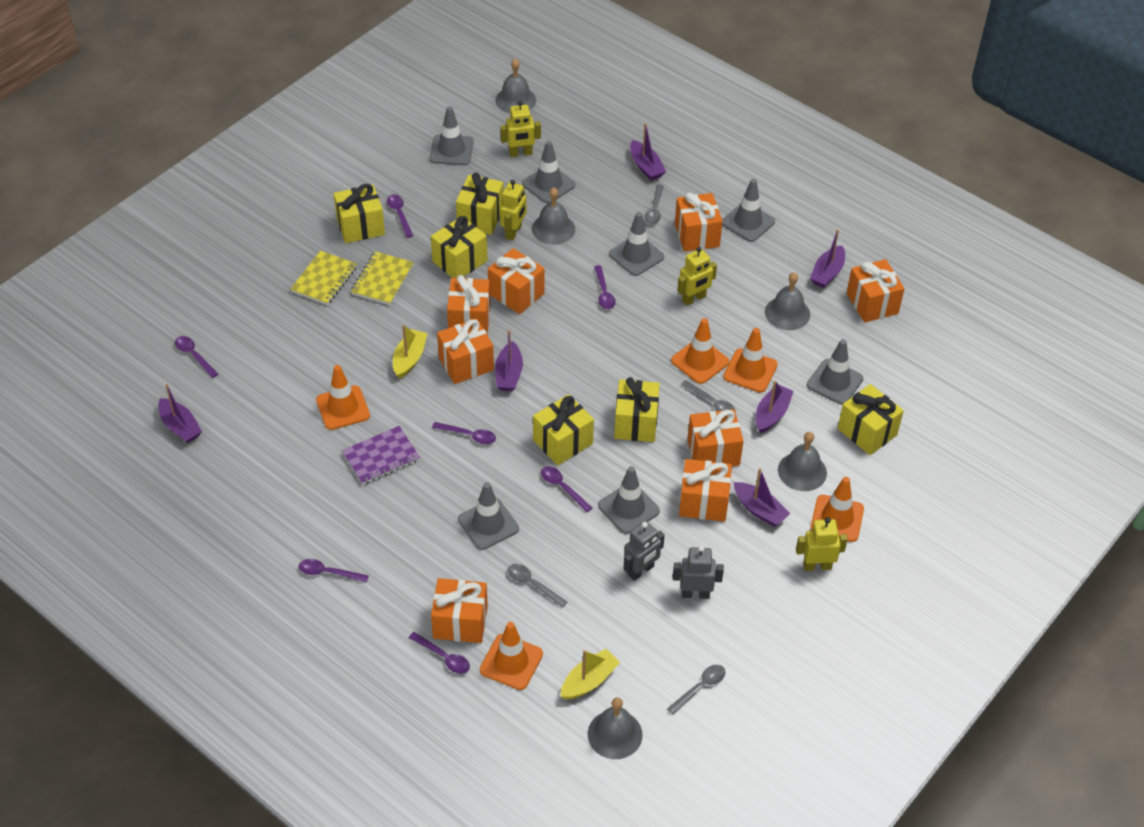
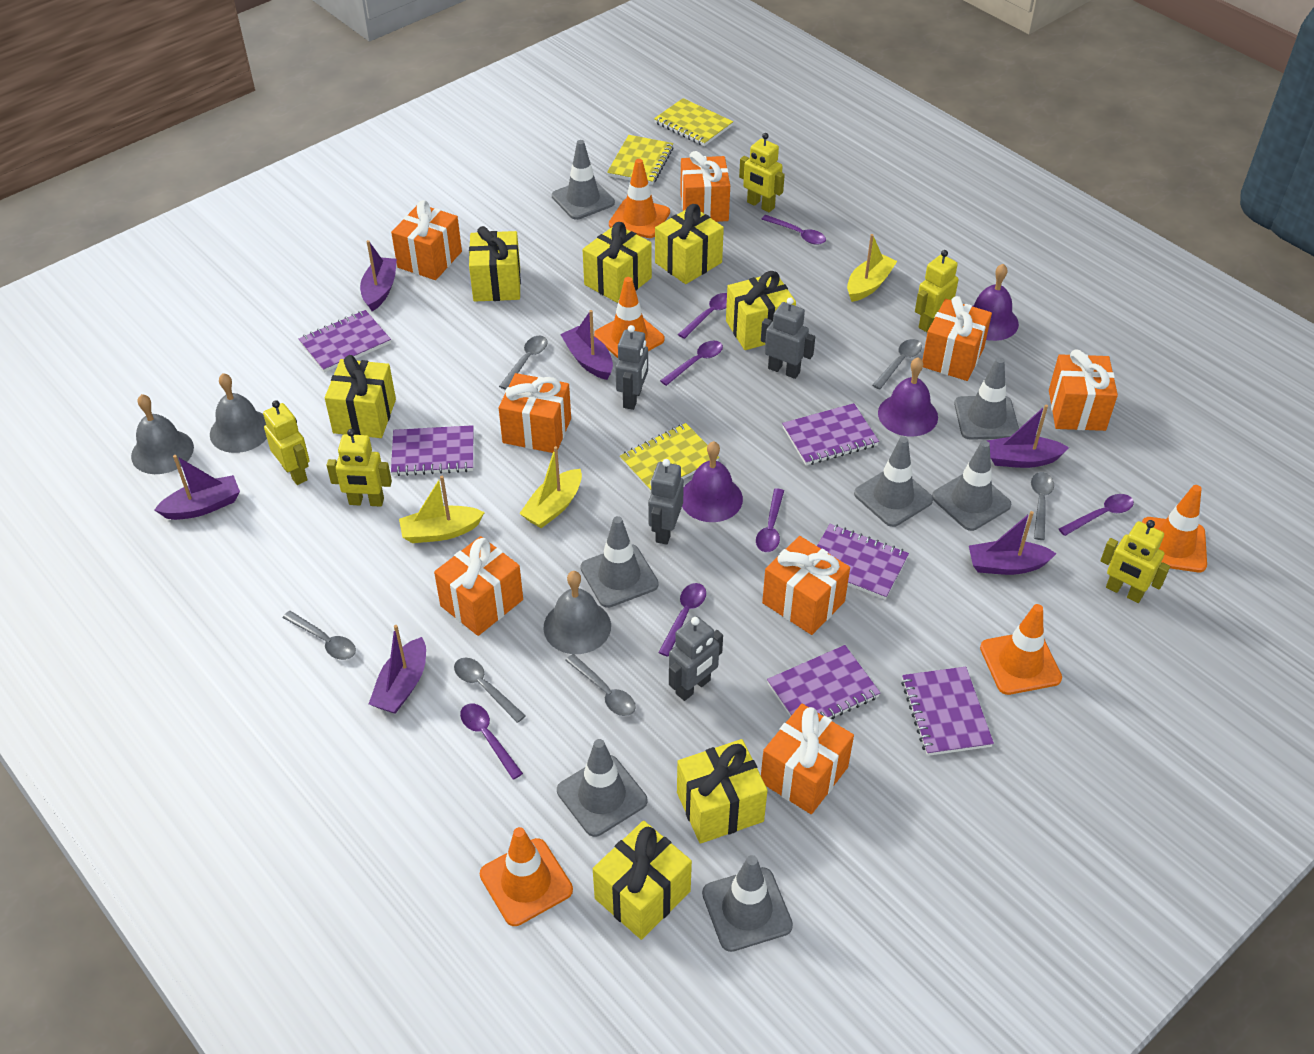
grey bell: [495,58,536,113] [532,188,575,245] [588,697,643,759] [765,272,810,330] [778,432,827,491] = 5 -> [131,394,194,474] [210,373,267,453] [543,571,611,654] = 3
grey robot: [623,521,665,581] [673,545,724,599] = 2 -> [615,325,648,410] [648,459,684,545] [669,616,723,701] [761,297,815,379] = 4
grey spoon: [508,564,567,608] [645,184,664,224] [667,665,726,715] [681,380,736,412] = 4 -> [283,611,356,660] [454,658,526,723] [499,336,548,390] [565,654,636,716] [872,339,922,390] [1031,472,1054,540] = 6
purple bell: none = 0 -> [682,441,743,522] [878,357,938,437] [972,264,1019,341] = 3
purple notebook: [342,426,420,485] = 1 -> [299,310,391,373] [391,425,473,476] [767,645,880,719] [782,403,879,465] [817,524,909,600] [901,667,994,756] = 6
yellow boat: [393,325,428,379] [561,649,620,700] = 2 -> [399,476,485,543] [519,446,582,528] [847,234,897,302] = 3
yellow gift: [334,184,385,243] [431,216,488,278] [456,173,504,235] [533,394,594,465] [614,377,660,442] [838,384,904,455] = 6 -> [325,355,396,438] [469,226,521,302] [583,222,652,303] [593,821,692,940] [655,204,724,284] [677,739,767,844] [726,271,796,350] = 7
yellow notebook: [290,251,357,305] [351,251,414,305] = 2 -> [607,135,674,185] [620,423,719,492] [654,98,733,146] = 3
yellow robot: [500,180,526,241] [501,101,541,157] [677,247,717,306] [796,517,848,571] = 4 -> [263,400,310,485] [327,429,392,507] [739,133,785,212] [915,250,959,332] [1100,520,1170,603] = 5

